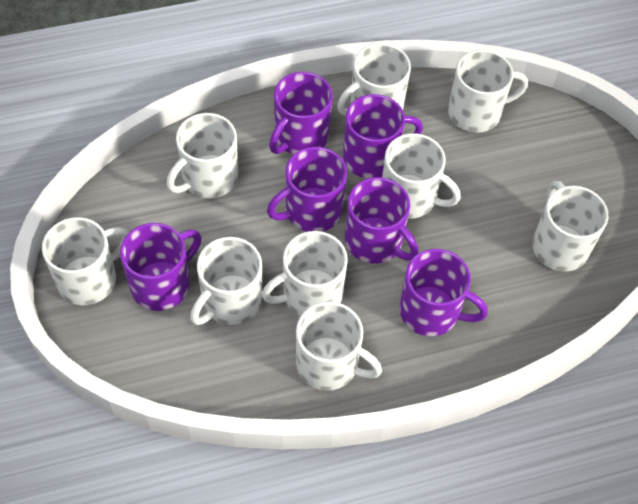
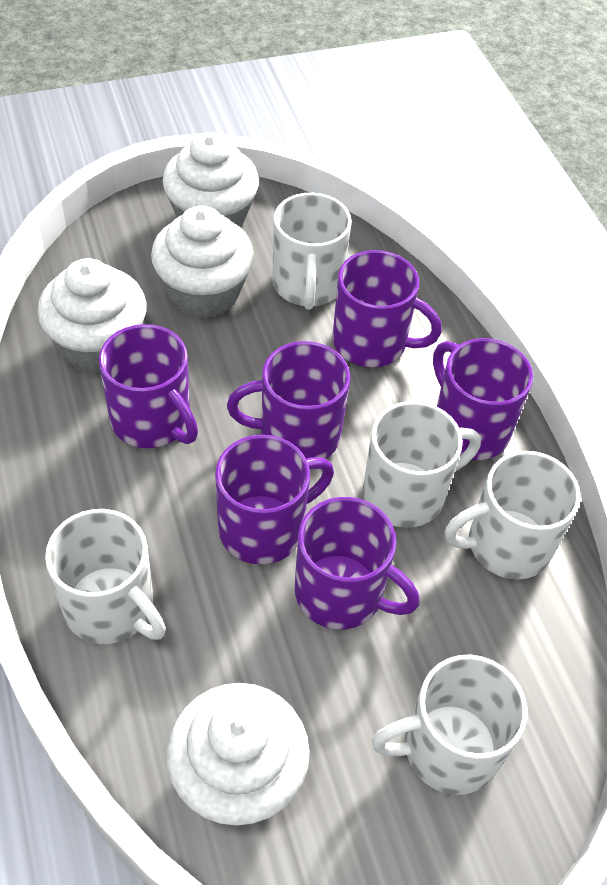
white cupcake: none = 0 -> [38,258,147,374] [151,205,254,318] [162,132,259,228] [166,683,310,826] = 4
white mug: [42,217,128,305] [167,113,238,198] [190,237,262,325] [262,231,348,316] [296,302,382,391] [337,43,411,116] [382,133,461,219] [448,50,528,133] [532,181,608,272] = 9 -> [45,509,166,644] [272,193,352,310] [363,401,481,528] [372,655,528,795] [444,451,581,580] = 5

